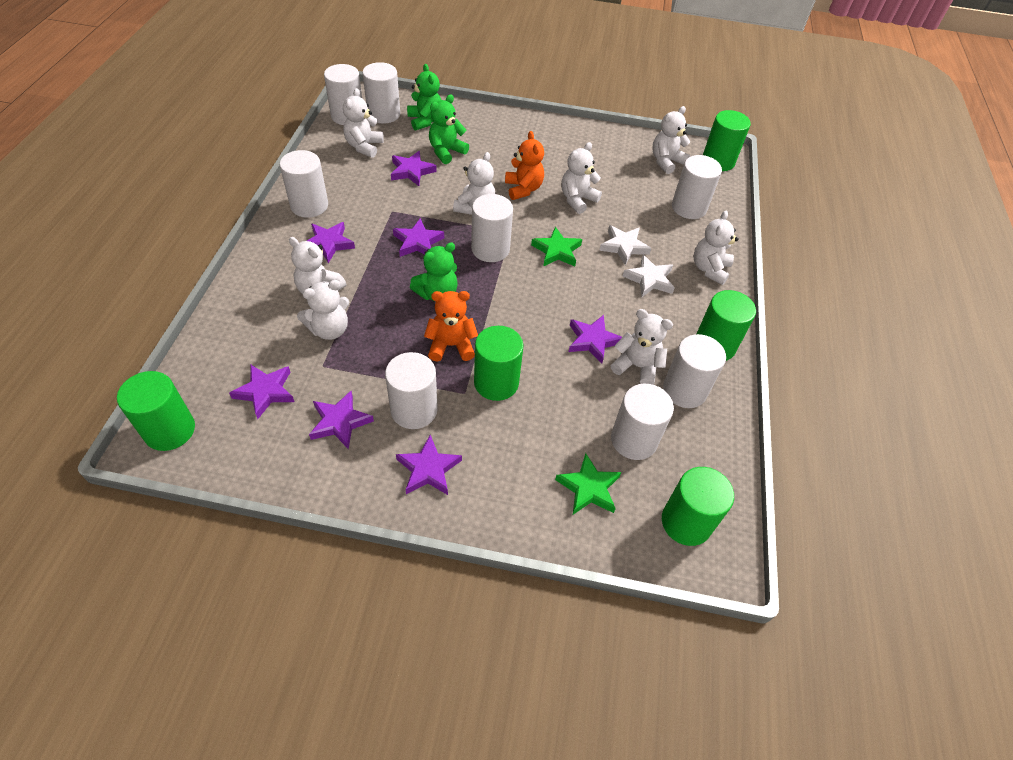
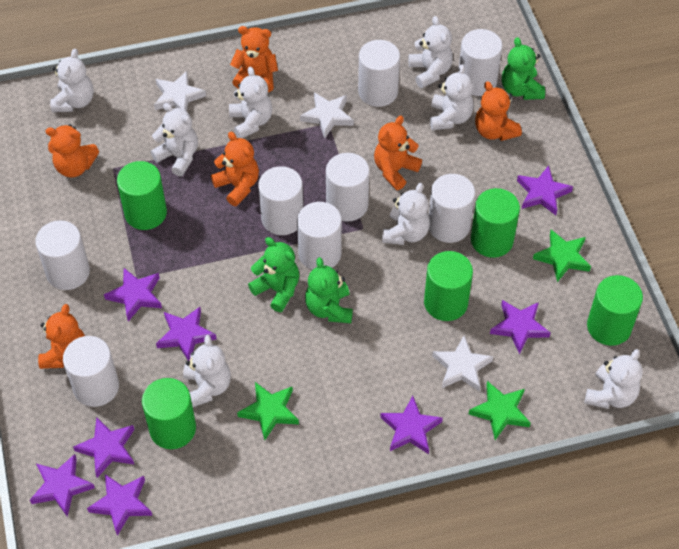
green star: [531,227,582,266] [555,453,621,514] = 2 -> [237,382,299,440] [469,381,531,440] [533,230,591,282] = 3
orange teddy bear: [424,291,478,362] [505,131,544,200] = 2 -> [38,304,85,369] [45,124,99,177] [211,131,259,206] [230,26,278,92] [374,116,422,190] [475,81,522,141] = 6
purple star: [229,365,294,419] [307,222,355,263] [309,391,374,449] [391,151,437,186] [393,218,444,257] [396,435,462,495] [569,315,622,364] = 7 -> [30,454,95,517] [73,417,134,478] [87,474,153,536] [104,268,162,322] [156,307,216,361] [380,396,443,454] [490,300,551,354] [517,166,573,215] = 8
white star: [599,225,651,265] [622,255,675,297] = 2 -> [154,71,206,112] [300,92,354,138] [432,336,493,392] = 3

